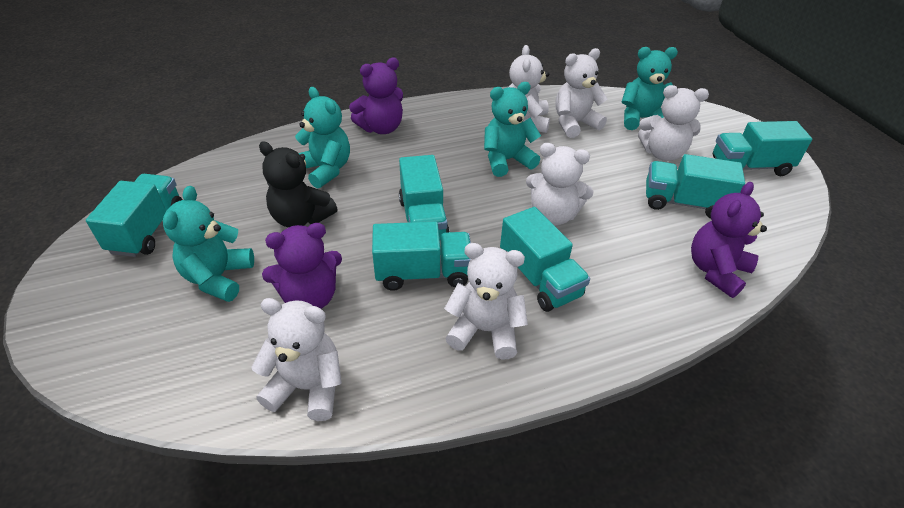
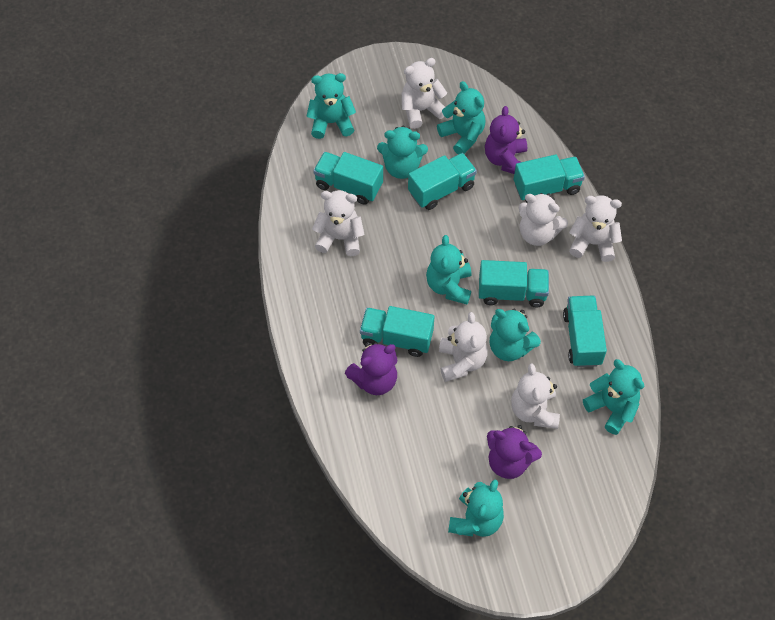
black teddy bear: [259,141,337,227] = 1 -> none = 0
turquoise teddy bear: [163,186,254,302] [295,87,350,188] [484,82,541,177] [622,47,678,130] = 4 -> [306,73,356,139] [377,126,428,179] [426,235,472,304] [437,81,485,154] [448,480,504,537] [490,309,541,361] [583,359,644,435] = 7

